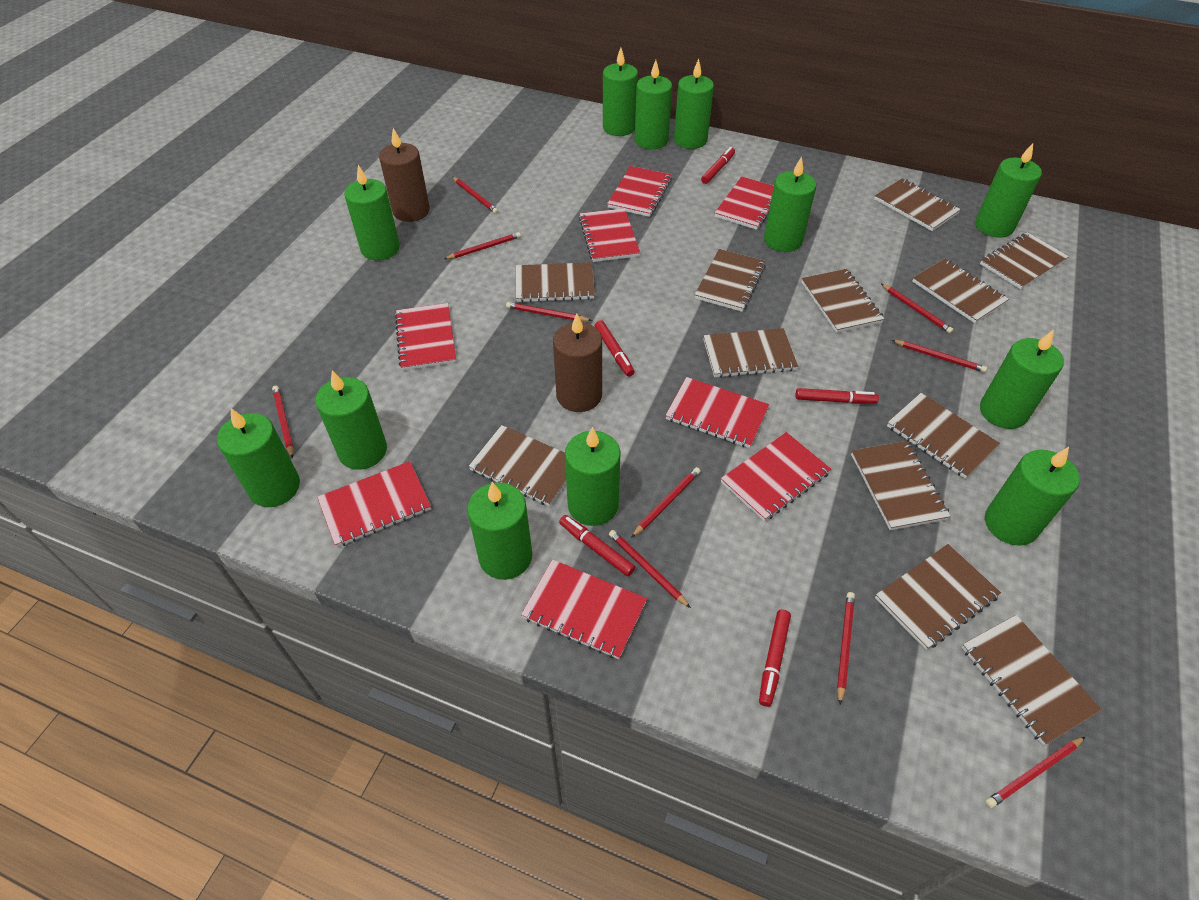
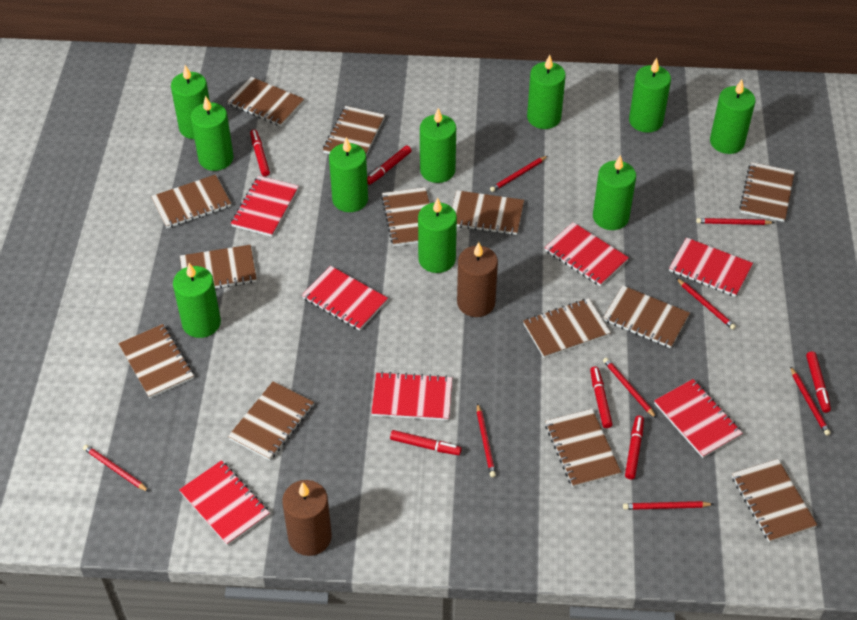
brown notebook: [469,425,566,506] [516,262,595,303] [695,249,766,312] [703,328,798,378] [801,269,884,333] [851,441,951,530] [874,178,961,231] [875,544,1001,650] [887,393,1000,479] [912,259,1009,323] [961,615,1102,746] [980,232,1069,289] = 12 -> [118,324,194,398] [151,174,231,228] [180,245,257,288] [227,77,304,126] [228,381,314,460] [323,106,385,155] [381,187,430,246] [452,190,524,235] [523,298,611,358] [545,409,621,487] [603,285,690,348] [732,459,817,543] [739,162,795,222] = 13
green candle: [217,408,300,507] [315,370,387,470] [344,165,400,260] [467,482,533,580] [565,427,621,526] [603,48,638,136] [635,60,672,149] [674,59,714,149] [764,156,816,252] [975,143,1042,238] [980,329,1064,429] [985,447,1080,546] = 12 -> [171,65,210,139] [173,263,221,338] [191,96,234,171] [329,137,368,212] [418,197,457,273] [420,108,456,183] [527,55,566,129] [593,155,636,230] [629,58,671,133] [710,80,756,154] = 10
red marker: [559,515,635,576] [595,320,635,376] [701,147,735,184] [759,610,791,707] [795,388,879,404] = 5 -> [250,130,270,176] [367,145,411,185] [390,430,462,455] [590,366,613,428] [625,415,644,479] [806,351,831,413] = 6
red notebook: [317,461,431,547] [395,303,456,370] [521,560,647,659] [579,208,640,262] [607,166,672,217] [665,377,769,448] [715,176,774,230] [721,432,831,521] = 8 -> [179,460,270,546] [231,176,299,237] [302,266,388,331] [371,372,452,421] [545,222,629,286] [654,379,743,458] [669,237,753,297] = 7
red pencil: [272,386,294,458] [444,232,521,259] [453,177,498,214] [506,302,592,321] [609,530,691,608] [631,467,700,538] [837,592,855,705] [881,284,954,333] [892,340,987,372] [985,737,1085,808] = 10 -> [83,445,149,492] [477,403,496,477] [490,156,547,192] [603,358,656,418] [623,501,713,510] [676,278,736,330] [696,218,775,225] [790,366,831,436] = 8

